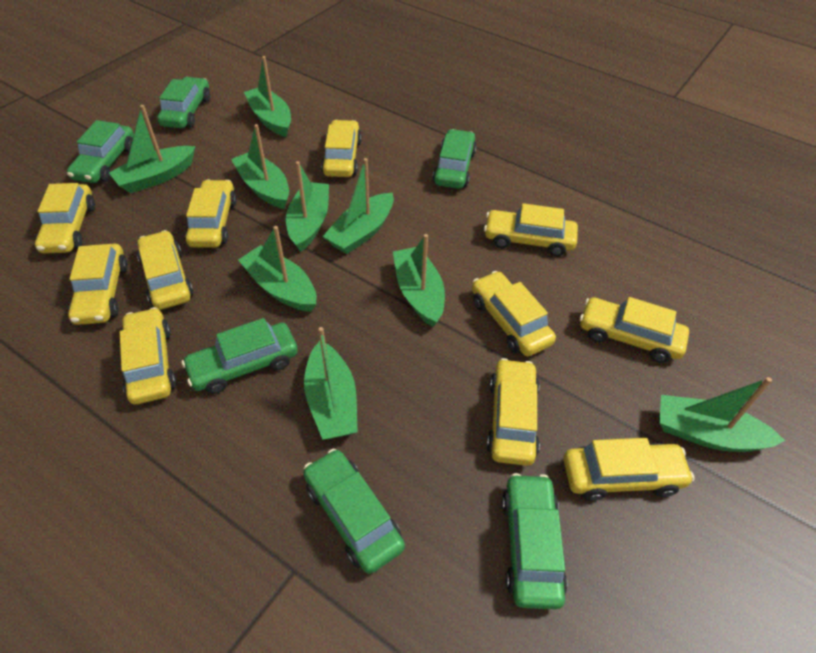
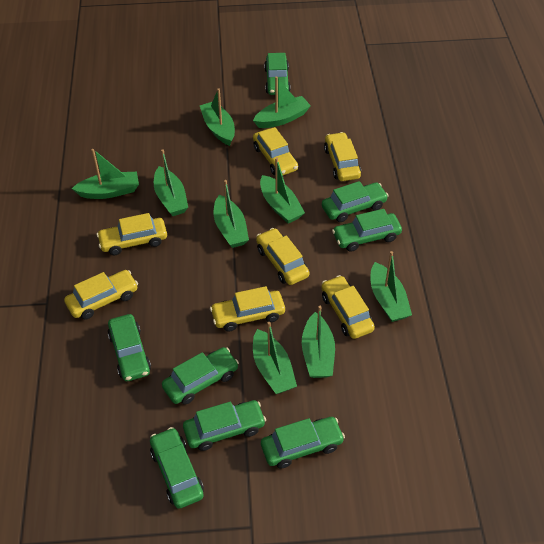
green car: [67,120,134,183] [157,77,210,128] [182,318,298,394] [304,449,405,574] [433,129,477,189] [502,473,567,609] = 6 -> [108,314,151,381] [150,427,204,509] [162,347,239,405] [183,400,266,451] [261,417,345,469] [264,53,291,95] [322,181,389,222] [332,209,402,252] = 8
yellow car: [35,183,95,254] [68,244,128,325] [120,307,176,405] [137,230,194,310] [185,179,237,248] [321,120,362,177] [472,271,556,356] [484,203,578,256] [487,358,540,466] [563,438,695,501] [580,297,689,363] = 11 -> [64,270,138,319] [97,213,167,255] [210,286,285,332] [253,127,298,175] [256,228,309,285] [321,275,375,339] [324,132,361,181] = 7

